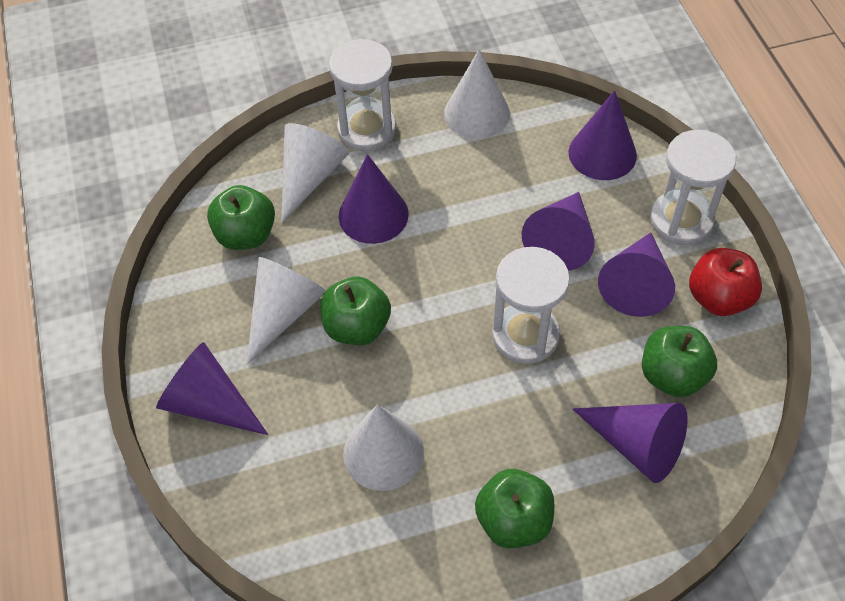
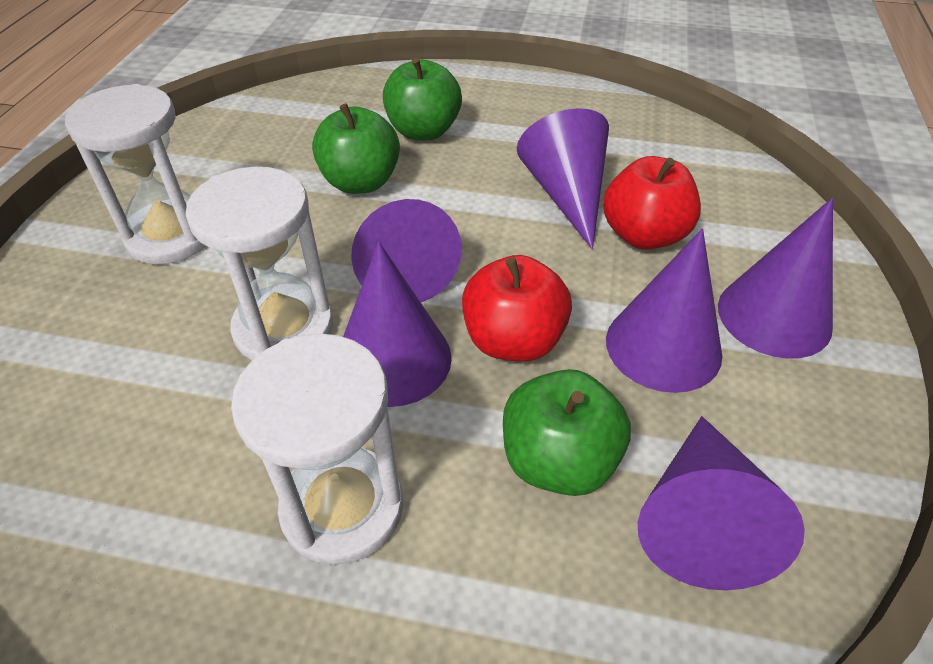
green apple: [207,185,275,250] [320,276,391,345] [475,469,554,548] [642,326,717,397] = 4 -> [312,103,400,194] [383,57,462,140] [503,369,631,496] = 3
red apple: [689,248,762,316] = 1 -> [462,255,572,361] [603,156,701,250] = 2
white cone: [246,257,326,365] [281,123,349,223] [343,404,424,491] [444,49,510,138] = 4 -> none = 0

